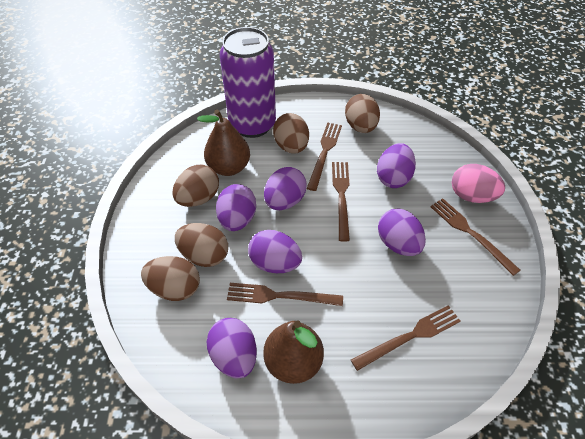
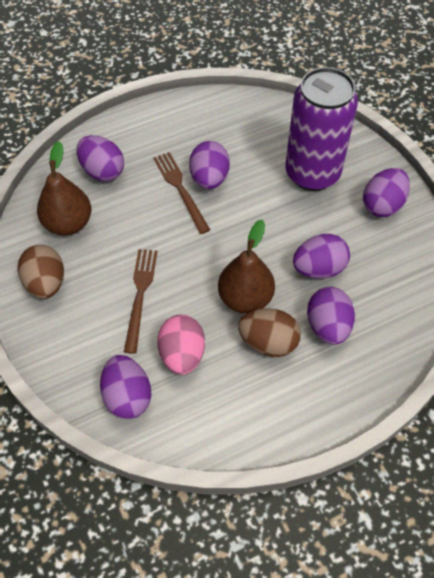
brown egg: [141,256,200,301] [172,165,219,207] [175,223,228,267] [273,113,309,154] [345,94,380,133] = 5 -> [18,245,64,299] [238,308,301,357] = 2
brown fork: [227,283,343,306] [307,123,342,191] [332,162,350,242] [351,305,461,371] [430,198,520,276] = 5 -> [124,249,158,354] [153,152,210,234] = 2

